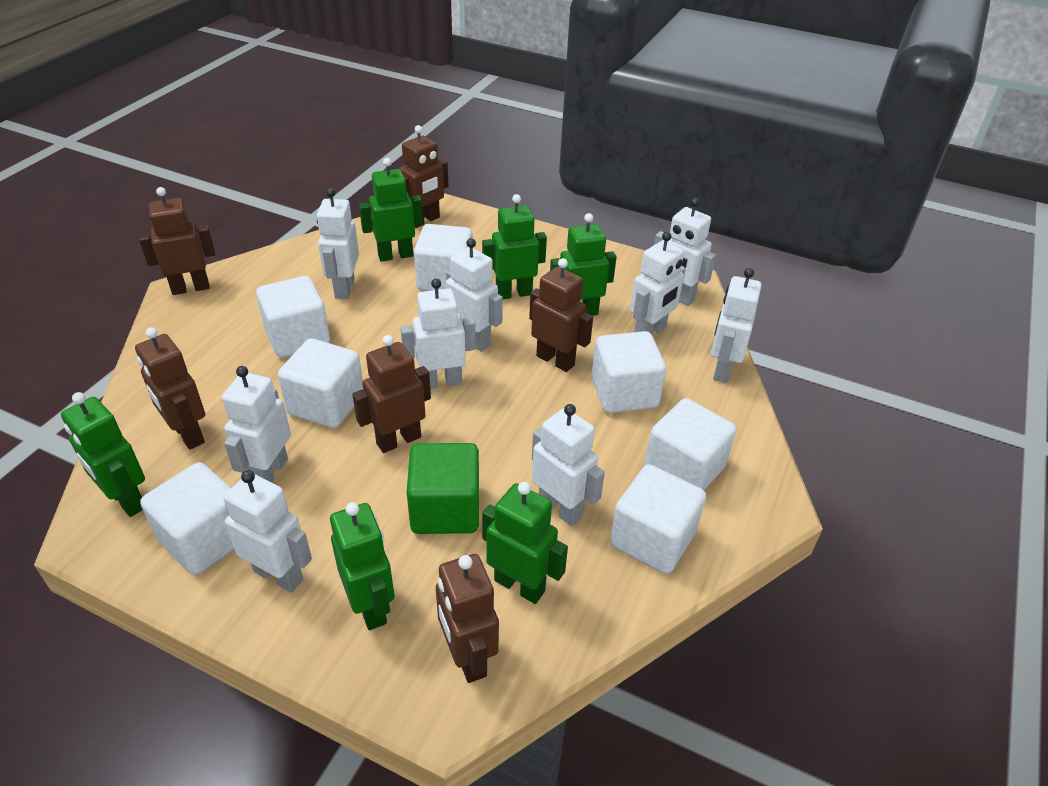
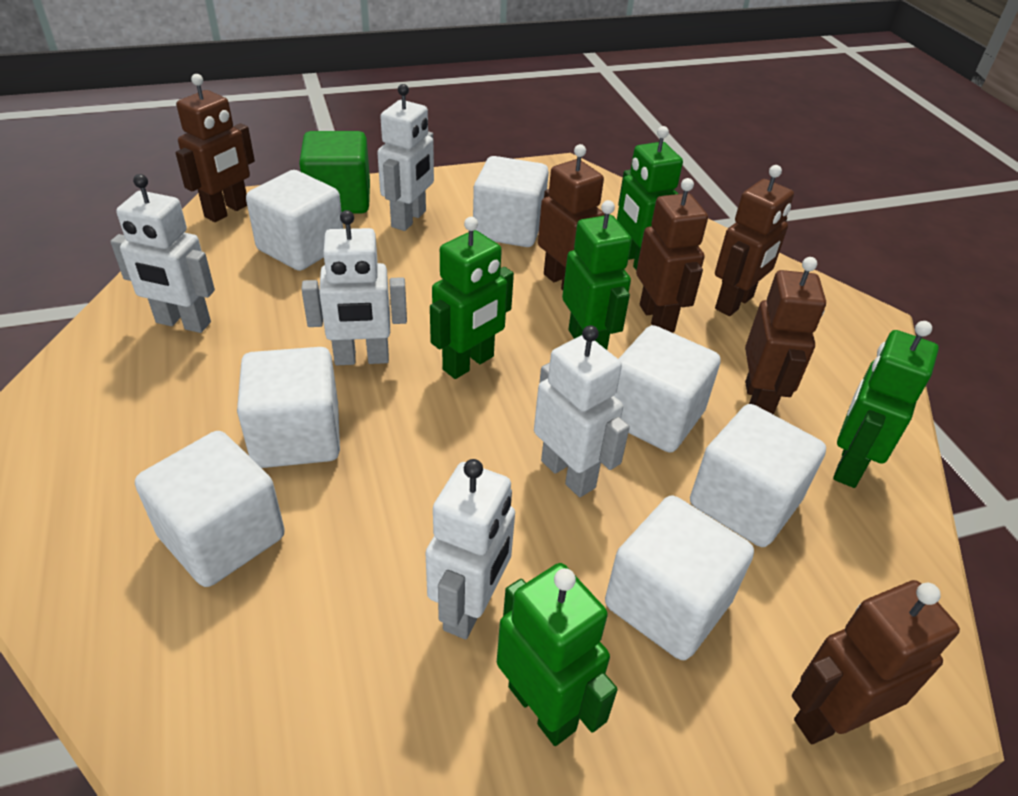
green robot: [61,392,145,517] [330,502,394,630] [359,158,423,262] [482,194,547,299] [482,482,568,604] [550,213,616,316] = 6 -> [430,217,514,379] [497,563,618,746] [562,200,632,350] [617,126,683,270] [833,321,939,488] = 5
white robot: [222,366,291,483] [224,470,312,593] [317,188,359,299] [400,278,476,389] [446,238,503,352] [532,404,605,526] [630,232,686,336] [654,198,716,306] [711,268,762,383] = 9 -> [110,174,215,333] [301,210,407,365] [377,84,434,231] [426,459,515,639] [534,325,630,497] = 5

